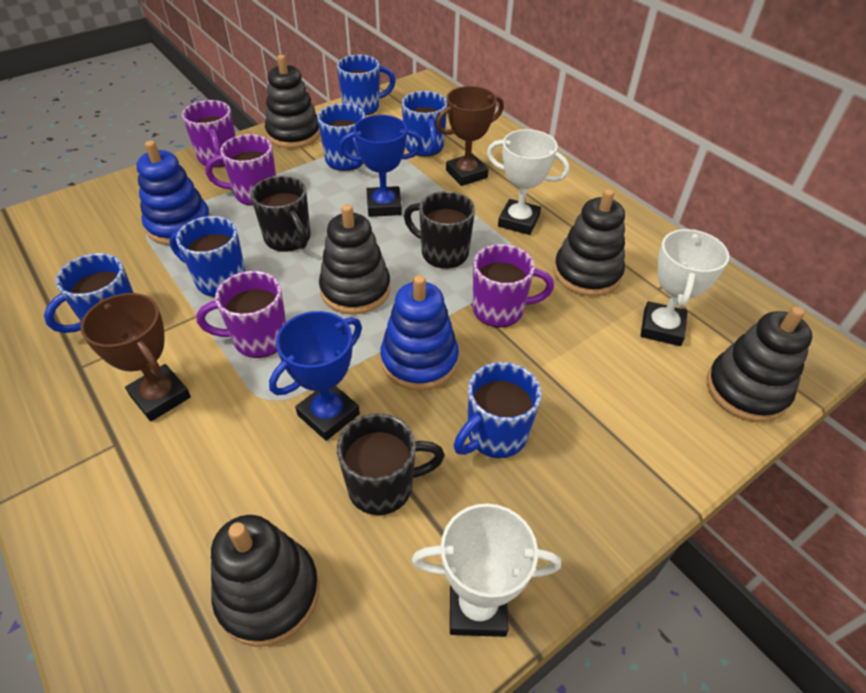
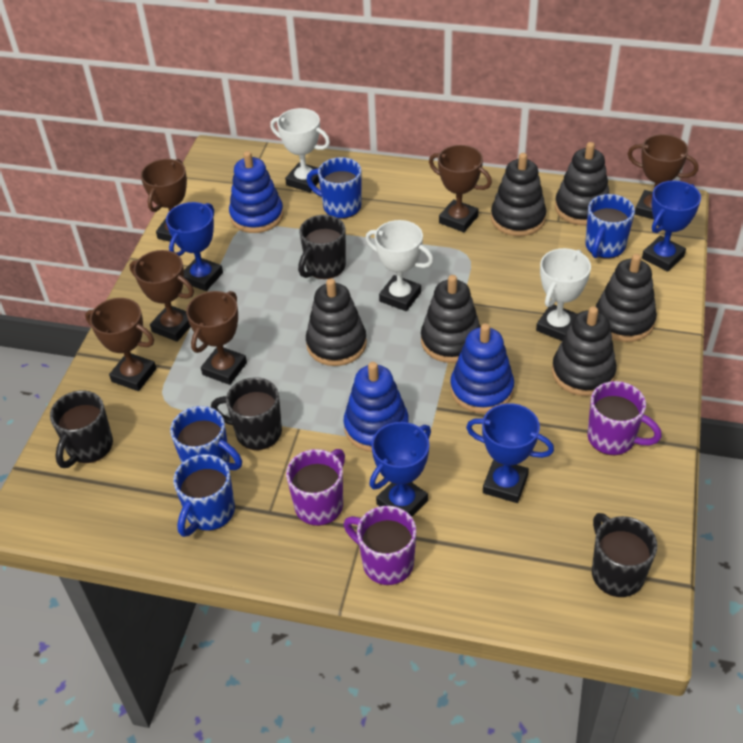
black mug: [250,176,311,252] [337,413,445,515] [404,191,475,269] = 3 -> [50,390,113,468] [211,377,282,450] [298,215,346,279] [592,513,657,597] = 4
black stacking toy: [211,515,319,647] [265,55,320,148] [319,204,391,314] [554,189,625,296] [707,306,812,422] = 5 -> [306,278,367,366] [421,275,481,363] [491,153,546,236] [552,306,617,396] [555,142,609,225] [596,254,657,342] = 6
blue mug: [44,253,134,333] [169,216,246,297] [317,103,365,171] [337,55,396,116] [402,91,447,157] [454,362,541,458] = 6 -> [170,406,242,470] [173,454,235,537] [306,157,362,219] [585,194,635,259] = 4
blue stacking toy: [136,141,211,245] [380,275,459,390] = 2 -> [229,151,284,233] [344,362,409,452] [450,323,514,413] = 3
blue trophy: [269,311,362,441] [339,115,423,217] = 2 -> [166,202,223,291] [369,422,431,517] [466,403,554,503] [642,180,701,272] = 4
brown trophy: [80,293,191,421] [436,86,504,186] = 2 -> [85,298,156,391] [130,250,194,342] [141,159,187,242] [186,291,247,385] [429,145,492,232] [628,134,698,219] = 6
purple mug: [182,100,236,167] [197,271,286,358] [206,134,276,206] [473,244,554,328] = 4 -> [286,449,345,526] [344,506,416,585] [587,381,662,455] = 3

